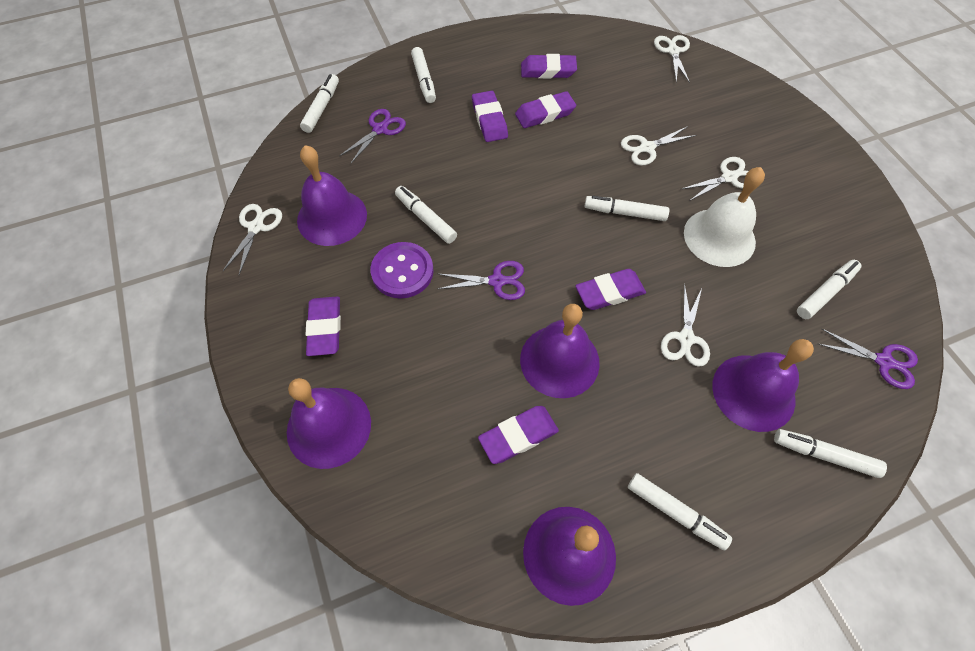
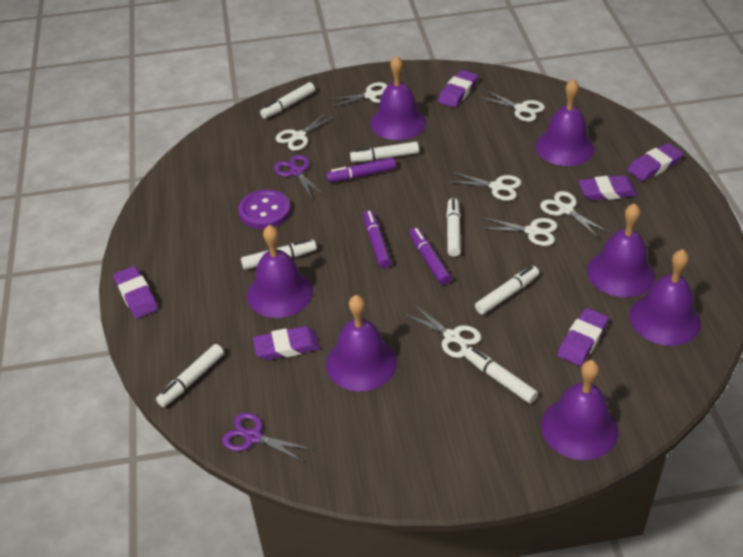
purple bell: [287,378,371,469] [297,145,367,246] [520,304,600,398] [523,507,616,606] [712,339,814,432] = 5 -> [247,225,313,318] [326,295,397,391] [370,55,426,140] [536,79,595,166] [541,360,618,460] [587,203,655,297] [630,249,701,346] = 7
purple marker: none = 0 -> [326,157,396,182] [363,210,391,268] [409,228,451,285] = 3
purple scissors: [339,109,406,163] [438,261,525,300] [818,328,918,389] = 3 -> [222,413,312,462] [274,155,325,199] = 2
white bell: [684,167,765,267] = 1 -> none = 0
white scissors: [223,204,282,275] [621,126,697,165] [654,35,690,83] [661,284,710,367] [680,157,748,201] = 5 -> [276,112,336,151] [326,82,387,108] [404,304,481,358] [448,172,521,201] [479,90,545,122] [480,218,558,246] [540,191,609,238] = 7

